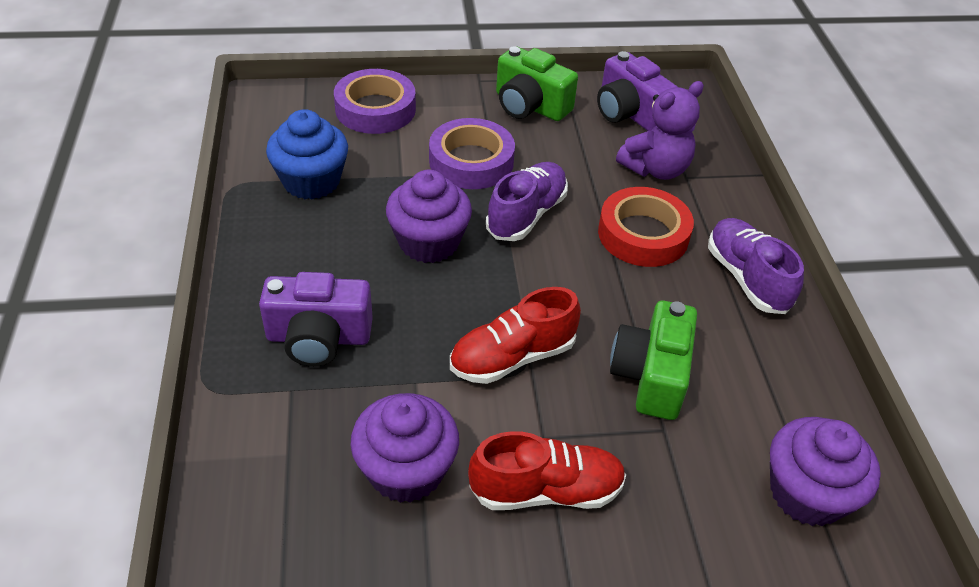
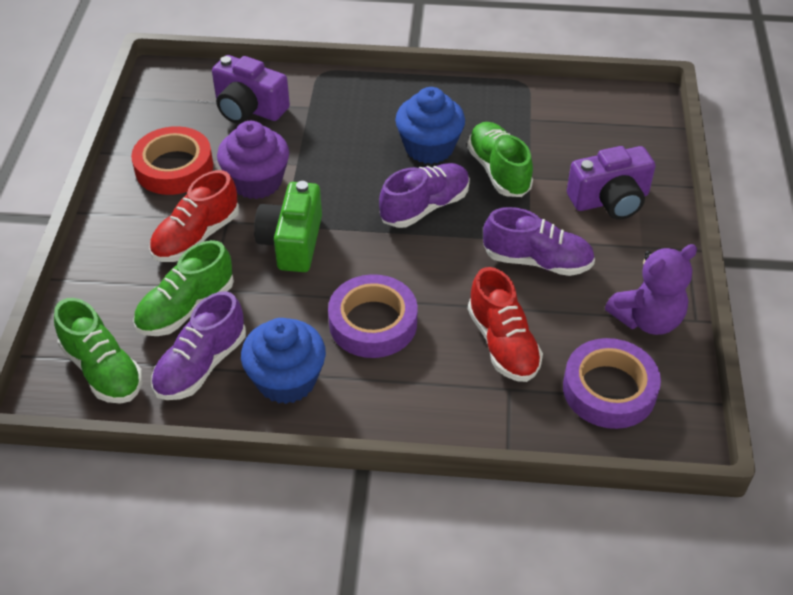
blue cupcake: [266,109,348,200] = 1 -> [241,318,326,404] [395,87,465,164] = 2
green camera: [496,46,578,121] [610,301,697,420] = 2 -> [254,181,322,272] = 1
green shoe: none = 0 -> [54,298,143,404] [133,240,234,336] [467,122,533,197] = 3
purple cupcake: [350,393,459,503] [386,170,472,263] [770,417,881,526] = 3 -> [217,121,289,199] = 1
purple shoe: [486,162,568,241] [708,218,804,314] = 2 -> [151,291,246,400] [379,163,470,228] [483,207,595,276] = 3

